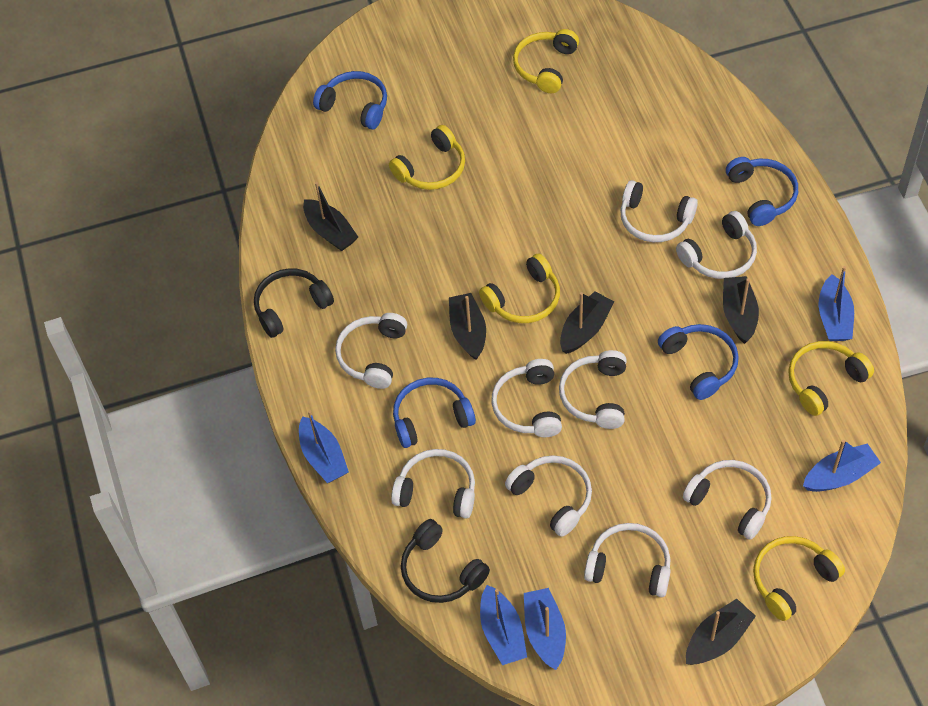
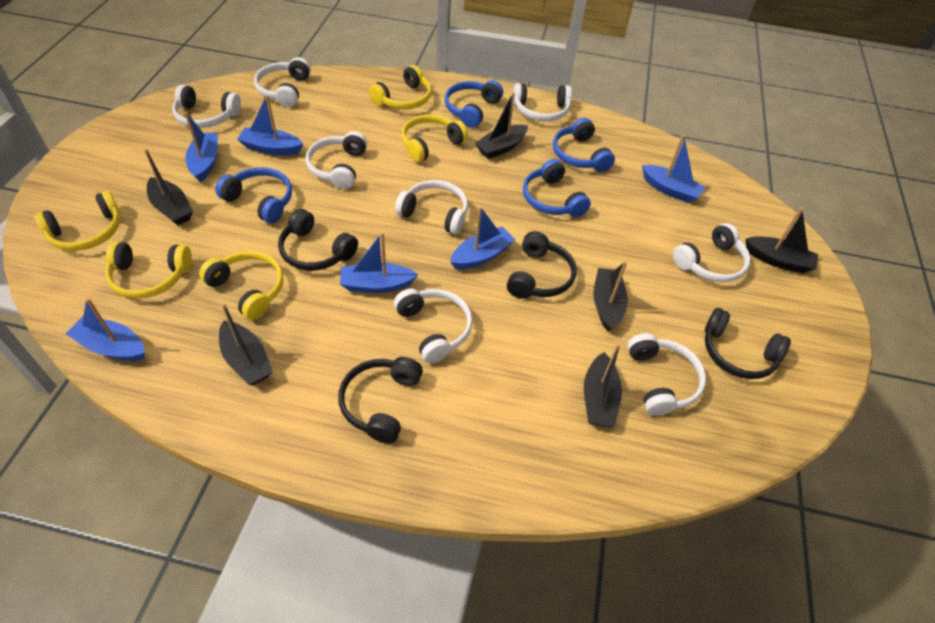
black boat: [303,182,358,251] [449,293,486,360] [560,291,614,354] [686,599,756,665] [723,276,759,344] = 5 -> [144,149,193,226] [219,303,273,385] [475,92,528,159] [584,343,622,427] [593,261,628,332] [745,207,818,273] = 6
black headphones: [254,268,334,338] [401,519,490,603] = 2 -> [278,209,358,271] [338,357,423,444] [507,231,577,299] [705,308,791,379] = 4
blue boat: [299,410,349,483] [480,585,527,665] [524,588,566,670] [803,440,881,492] [819,266,854,341] = 5 -> [65,298,145,361] [184,112,218,182] [237,95,303,155] [340,232,418,293] [450,206,515,269] [642,135,706,203] = 6
white headphones: [335,313,407,389] [391,449,475,519] [491,359,562,437] [505,455,592,537] [559,350,627,429] [584,523,671,597] [620,180,698,242] [676,211,757,279] [683,460,772,540] = 9 -> [172,85,241,128] [254,57,311,107] [306,131,367,189] [394,288,473,363] [395,180,468,235] [513,83,572,122] [627,333,706,416] [673,223,751,282] = 8

